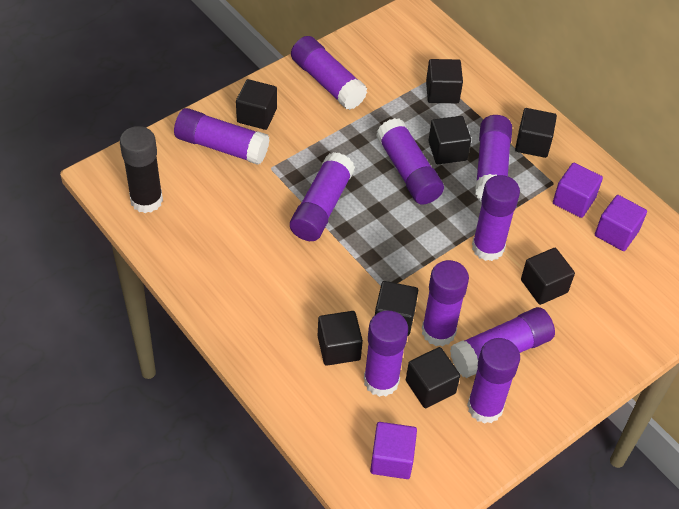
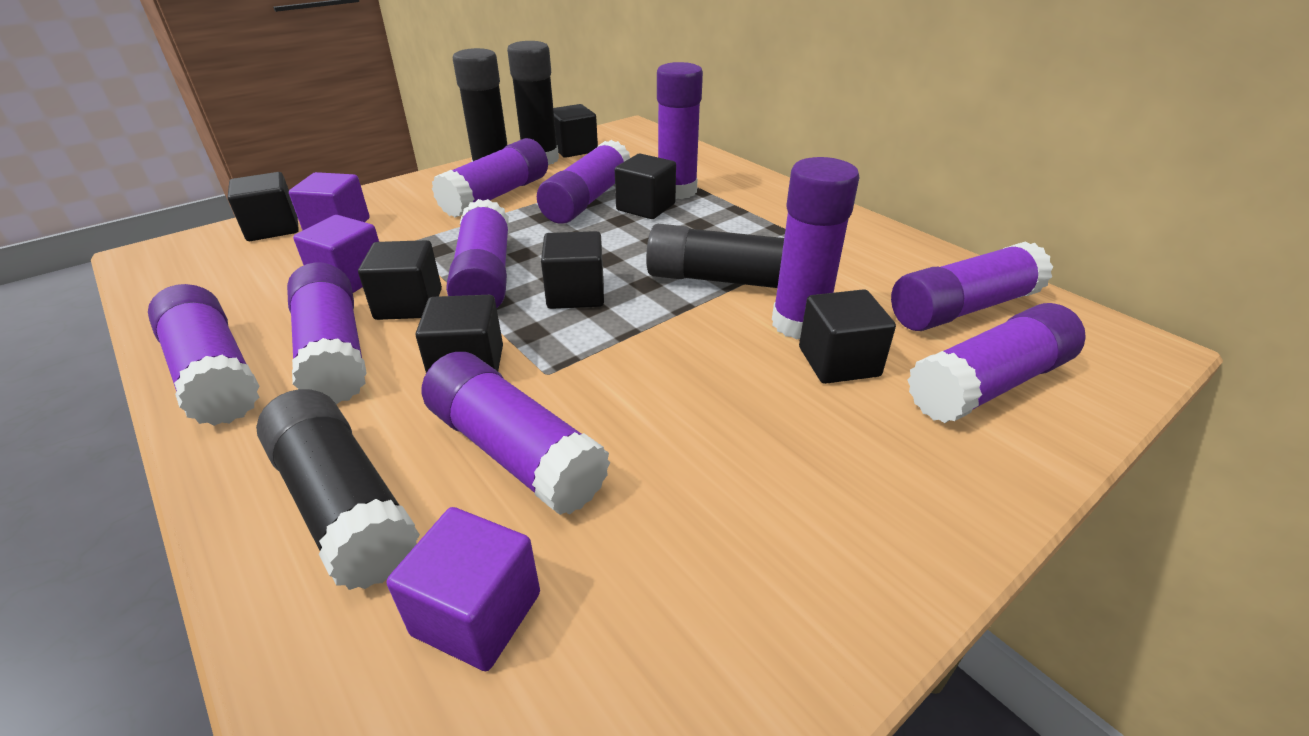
black cube: [236,79,277,130] [318,311,363,366] [375,281,418,336] [406,347,460,408] [426,59,463,103] [428,116,471,164] [515,108,557,158] [521,248,575,305] = 8 -> [228,172,299,241] [358,240,442,320] [416,295,503,373] [541,231,604,309] [553,104,598,158] [615,154,676,219] [799,289,896,384] = 7
black glue stick: [120,126,163,213] = 1 -> [256,389,420,590] [453,48,507,162] [507,41,559,165] [646,224,784,288] = 4

